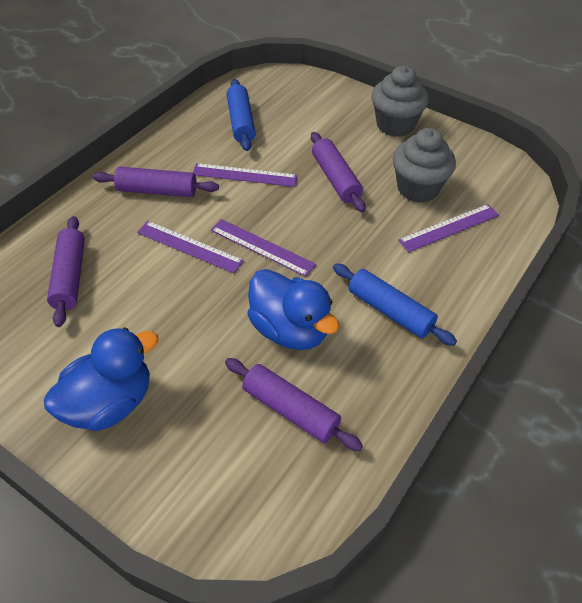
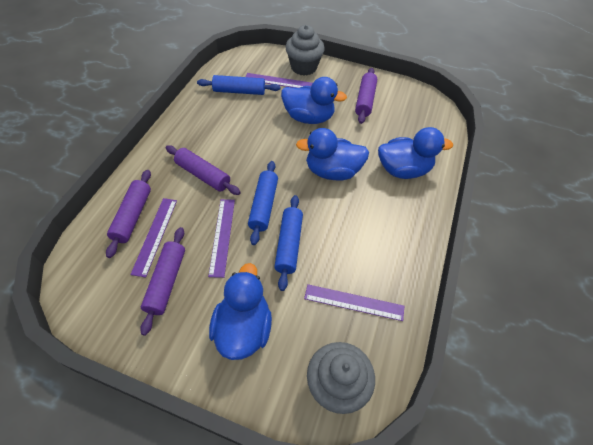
blue duck: [44,327,159,431] [247,269,339,350] = 2 -> [209,263,272,360] [281,77,347,124] [296,128,369,181] [378,127,453,179] = 4
blue rolling pin: [227,79,256,151] [333,264,457,346] = 2 -> [197,75,281,95] [248,161,278,245] [274,195,303,291] = 3

